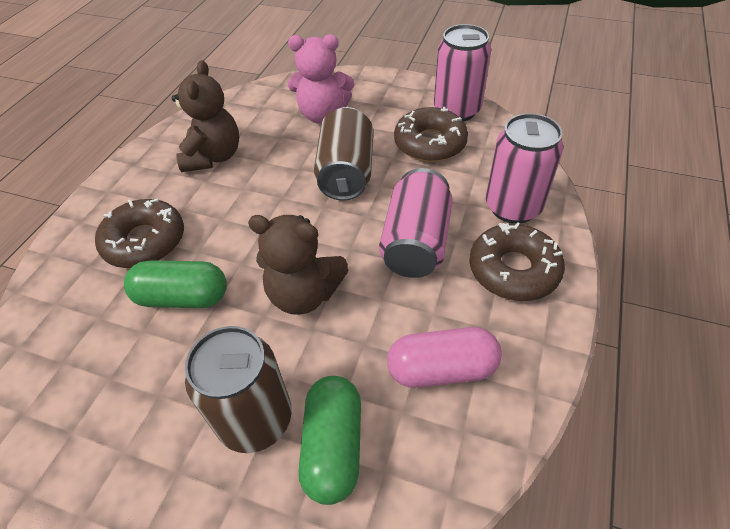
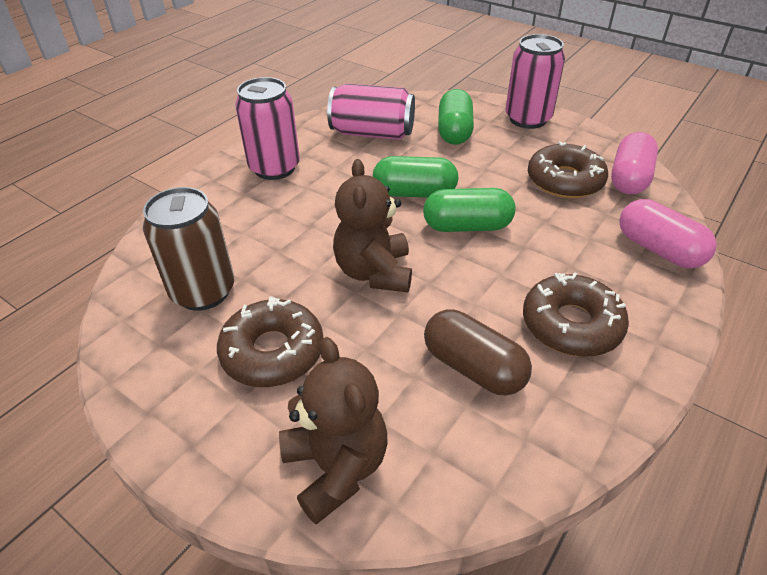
brown can: [185,326,292,453] [314,107,373,201] = 2 -> [143,187,234,311] = 1
brown capsule: none = 0 -> [424,309,532,396] = 1
green capsule: [124,260,227,308] [299,376,361,505] = 2 -> [373,156,458,198] [423,188,516,232] [438,89,474,145] = 3
pink capsule: [387,327,502,388] = 1 -> [611,132,658,195] [619,199,717,268] = 2
pink teddy bear: [288,34,354,124] = 1 -> none = 0

